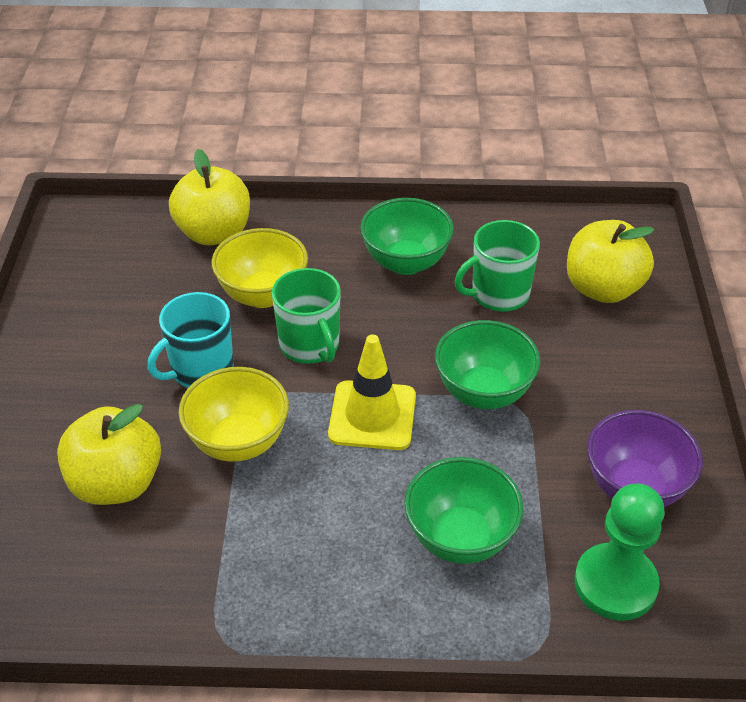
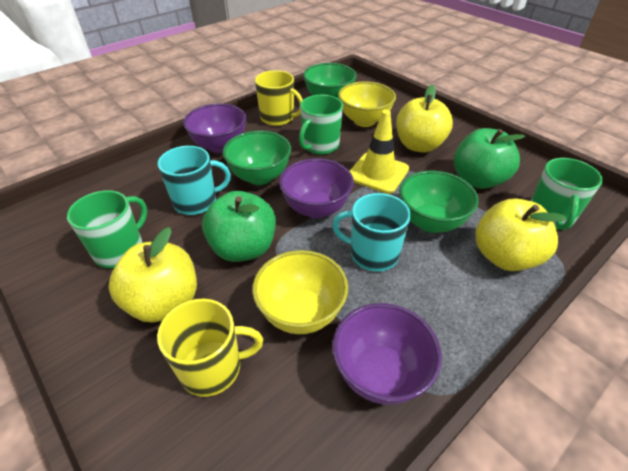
green apple: none = 0 -> [202,191,276,262] [454,128,525,189] = 2
green mug: [272,268,341,364] [455,220,540,312] = 2 -> [67,190,147,268] [299,95,343,155] [531,158,603,230] = 3
green pawn: [574,484,665,621] = 1 -> none = 0
purple bowl: [587,410,703,507] = 1 -> [183,103,246,153] [279,158,354,218] [332,303,442,405] = 3
turquoise mug: [148,292,234,388] = 1 -> [158,146,231,215] [332,193,411,272] = 2
yellow mug: none = 0 -> [157,299,263,397] [255,70,303,126] = 2

